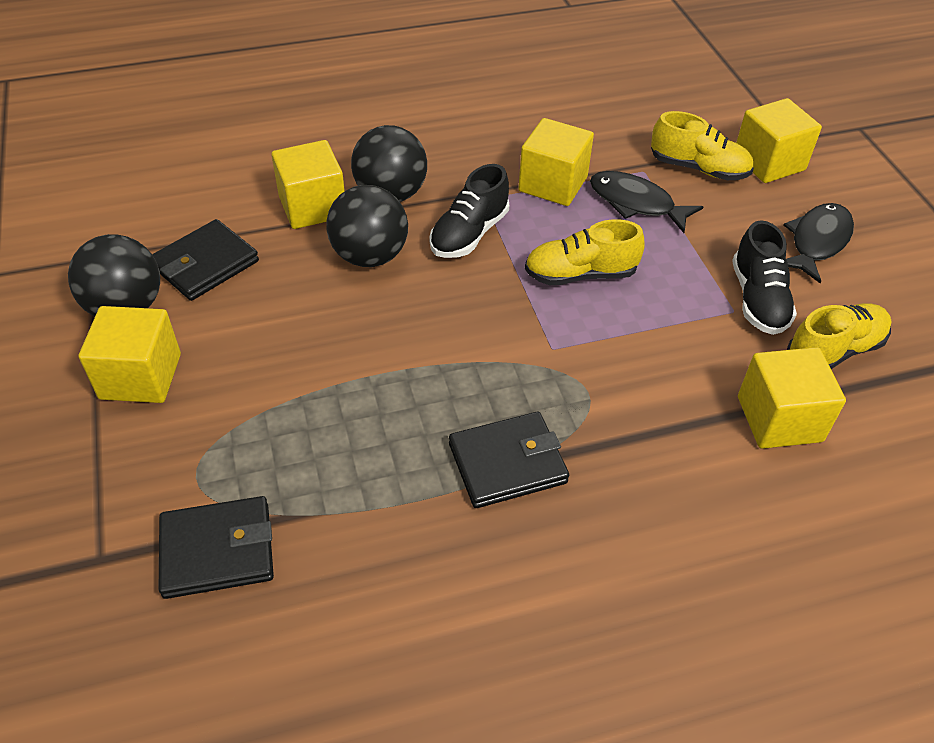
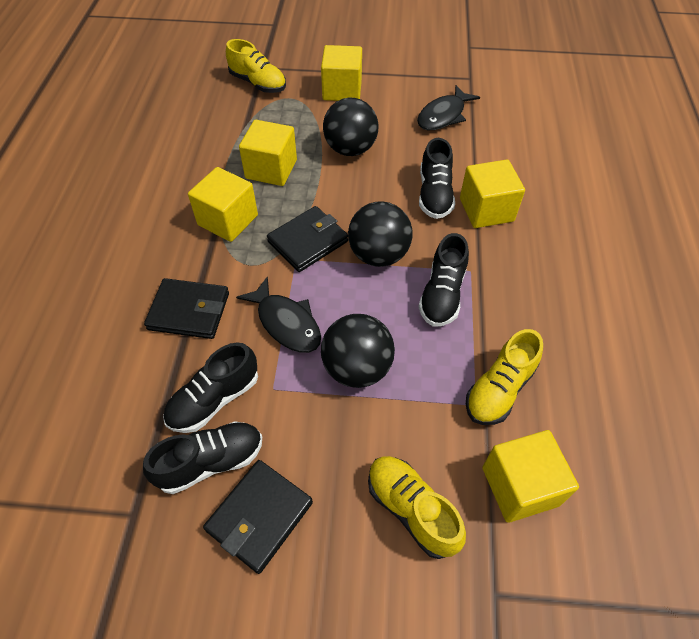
black shoe: [429,164,509,258] [732,220,797,335] = 2 -> [143,421,262,494] [163,342,258,433] [419,138,455,219] [419,233,469,327] = 4

